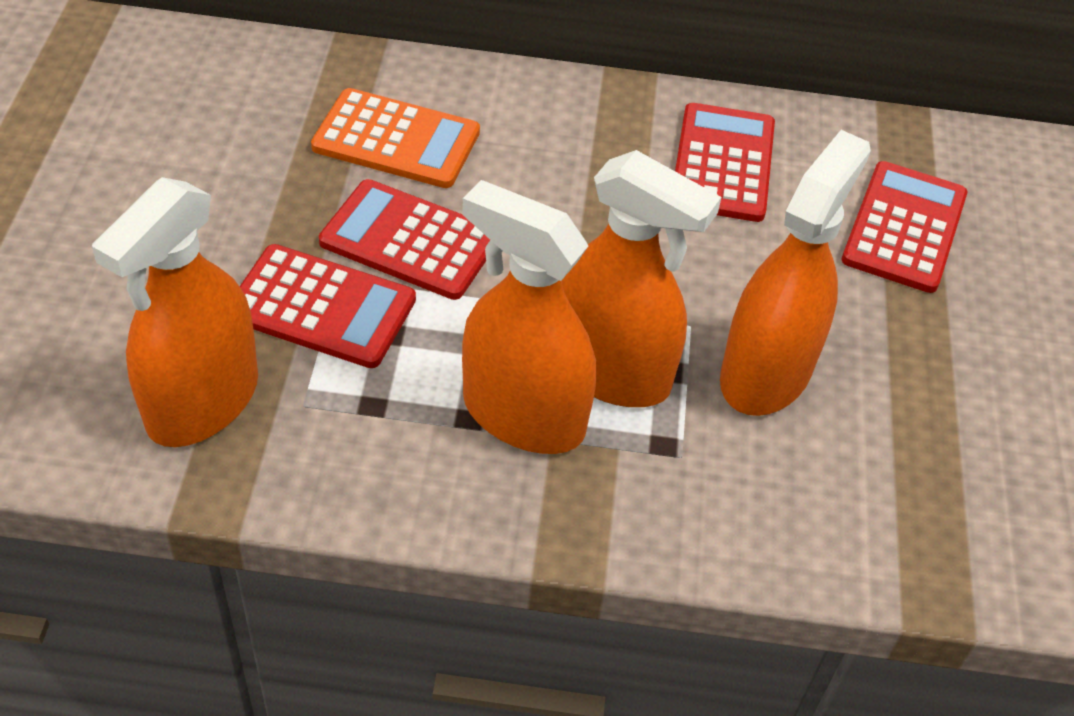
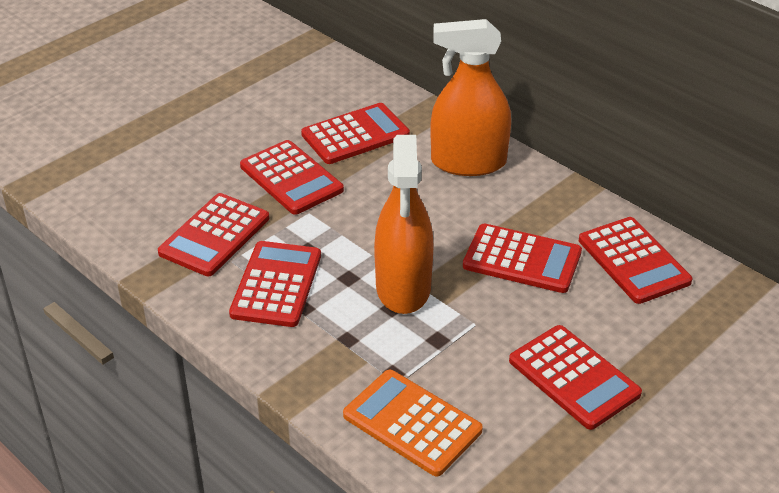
orange spray bottle: [92,177,258,447] [462,180,596,454] [562,150,721,407] [720,130,871,416] = 4 -> [374,135,434,314] [430,19,511,176] = 2
red calculator: [240,244,416,368] [319,179,490,300] [675,103,775,222] [842,161,967,293] = 4 -> [158,193,269,277] [229,241,321,327] [240,140,344,215] [301,103,410,164] [463,223,582,293] [509,325,642,430] [579,217,692,304] = 7

